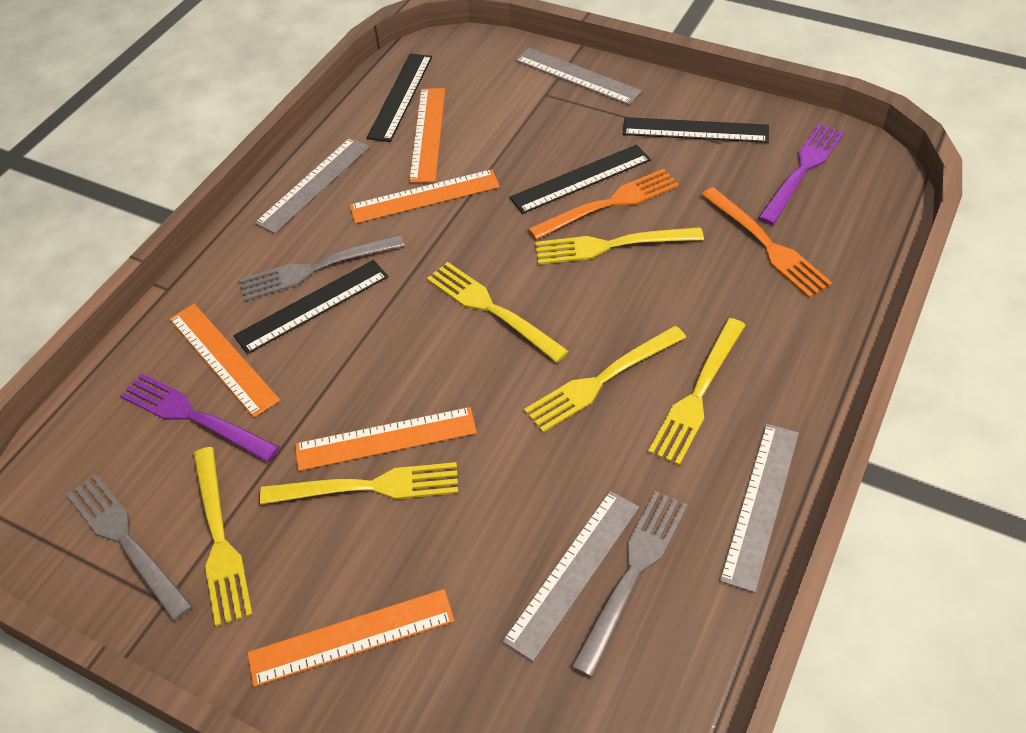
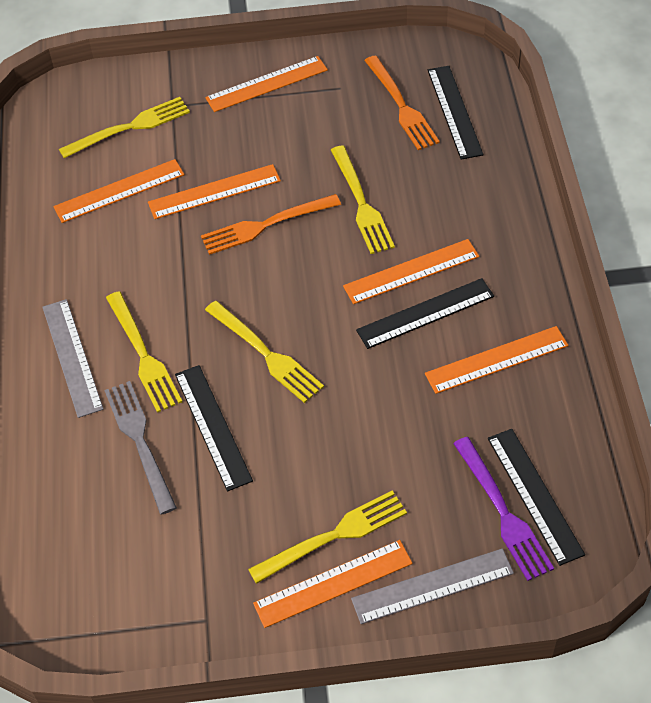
grey fork: [66,474,193,621] [239,234,405,301] [571,491,688,678] = 3 -> [104,381,177,515] = 1
grey ruler: [255,138,370,234] [502,491,639,661] [516,48,642,105] [720,424,799,593] = 4 -> [42,299,104,418] [351,548,514,624] = 2
orange ruler: [169,304,280,418] [248,589,454,687] [295,407,477,471] [349,169,500,224] [409,88,445,183] = 5 -> [54,159,184,223] [148,164,281,219] [205,56,328,112] [253,540,413,628] [343,239,479,304] [425,326,569,394] = 6
purple fork: [120,373,279,462] [758,123,844,225] = 2 -> [453,437,554,581] = 1
yellow fork: [193,447,253,627] [260,462,458,505] [427,262,569,363] [524,325,686,433] [535,227,704,265] [648,318,746,466] = 6 -> [59,97,190,158] [106,291,182,413] [205,301,324,403] [248,490,407,584] [331,146,395,254] = 5

